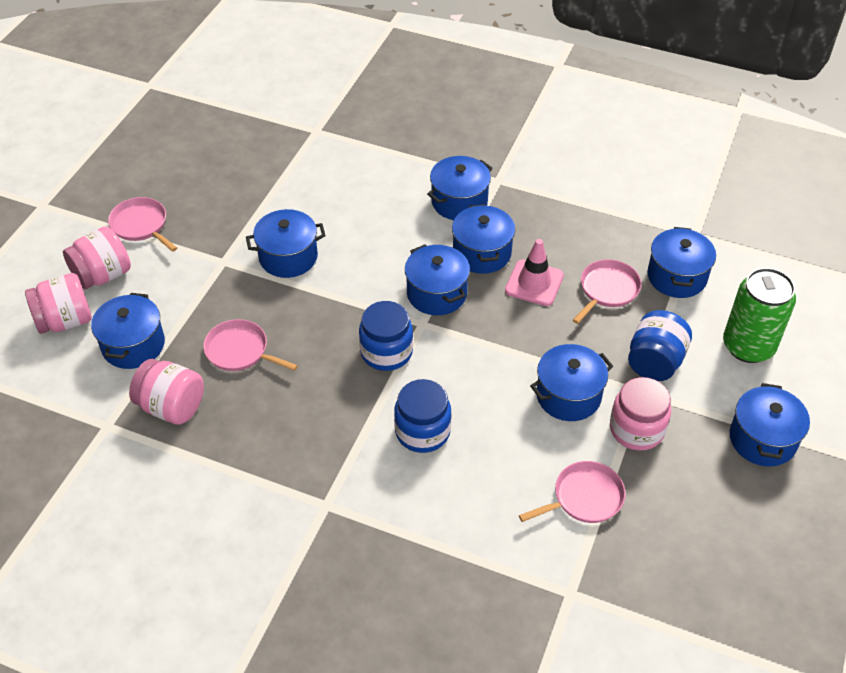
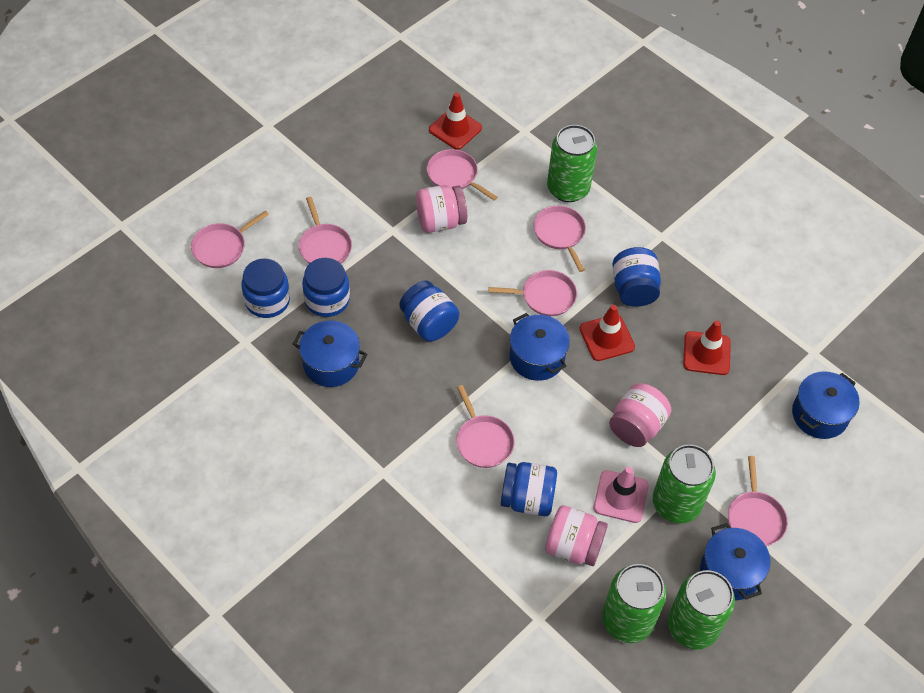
blue jar: [359,301,413,371] [394,379,452,453] [628,310,692,381] = 3 -> [242,258,290,318] [302,258,350,317] [399,281,459,341] [501,462,557,516] [612,247,661,307] = 5
blue pot: [91,293,165,369] [246,209,326,278] [405,244,470,315] [427,156,493,220] [452,204,515,274] [530,344,613,421] [647,227,716,298] [729,383,810,467] = 8 -> [293,321,367,387] [510,313,570,381] [700,523,770,600] [792,371,860,439] = 4
green can: [723,268,796,363] = 1 -> [547,125,597,202] [602,564,666,643] [653,444,716,523] [668,570,735,650] = 4
pink jar: [25,273,92,334] [63,227,131,289] [129,359,204,425] [610,377,671,451] = 4 -> [416,185,467,233] [545,505,608,566] [609,383,671,447] = 3
pink pan: [108,197,177,252] [203,319,298,371] [519,461,626,523] [573,259,641,324] = 4 -> [191,210,269,268] [299,197,352,264] [427,149,497,201] [456,385,514,468] [488,270,577,316] [533,206,586,272] [728,456,788,546] = 7
red traffic cone: none = 0 -> [429,92,482,150] [580,305,635,361] [683,321,731,375] = 3

